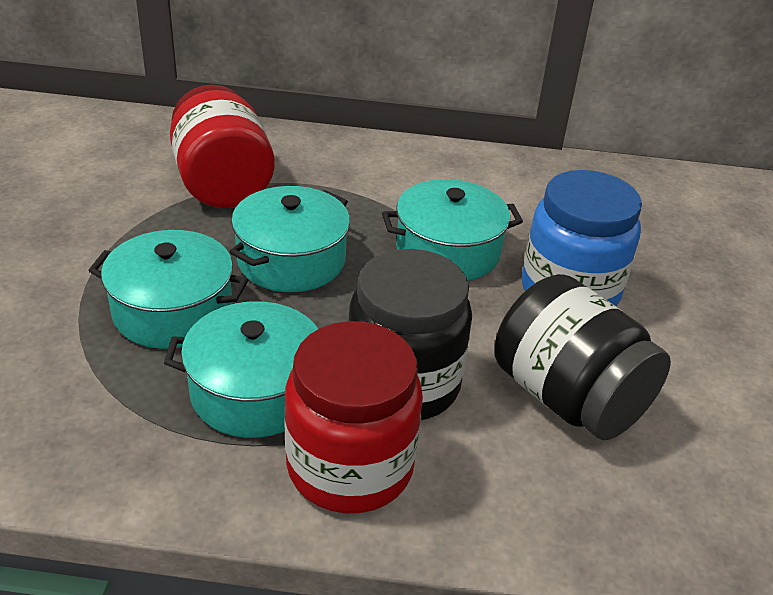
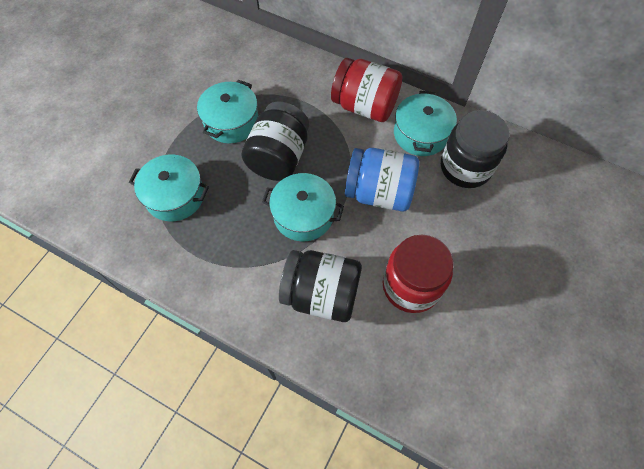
black jar: [349,249,472,420] [495,274,671,440] = 2 -> [241,101,309,181] [279,250,362,322] [441,110,510,188] = 3

